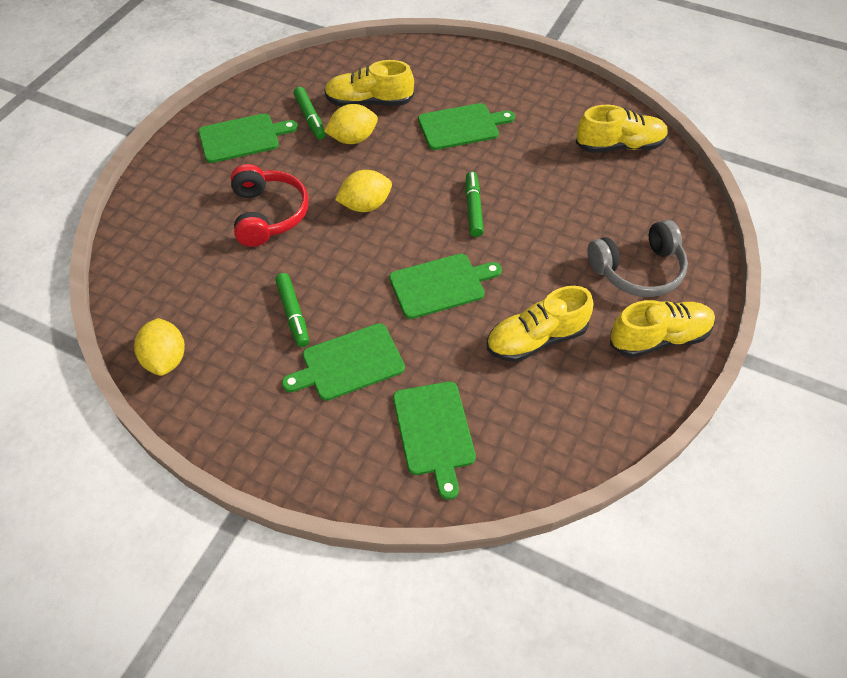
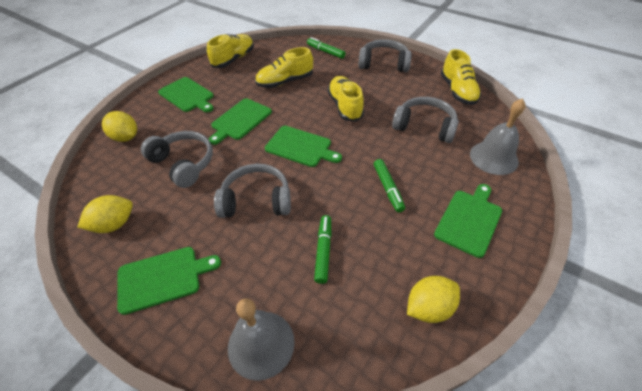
grey bell: none = 0 -> [228,298,295,381] [470,98,526,175] = 2
grey headphones: [587,220,688,297] = 1 -> [141,131,213,188] [214,164,291,218] [358,39,412,72] [392,97,459,143] = 4
red headphones: [231,164,309,247] = 1 -> none = 0

